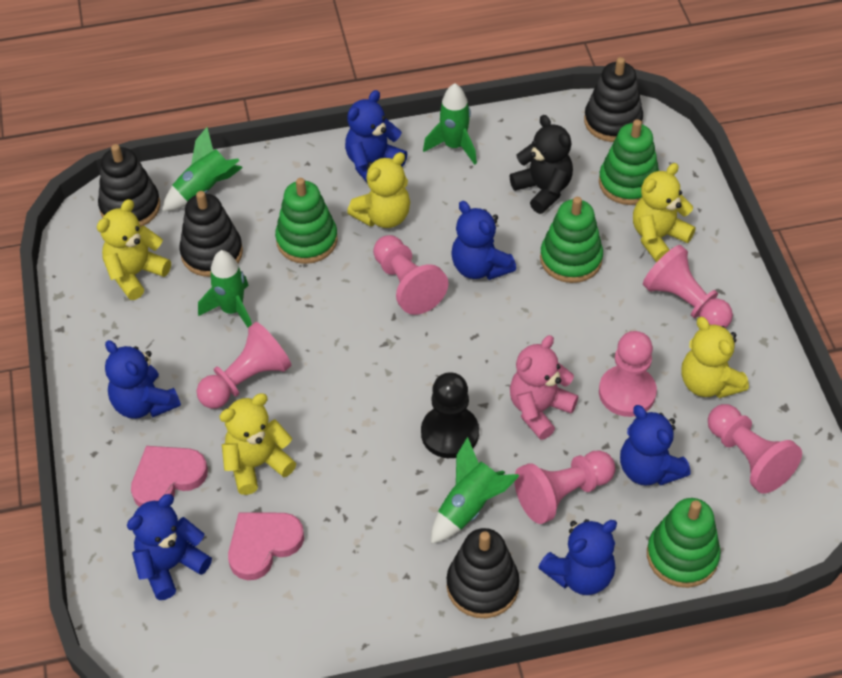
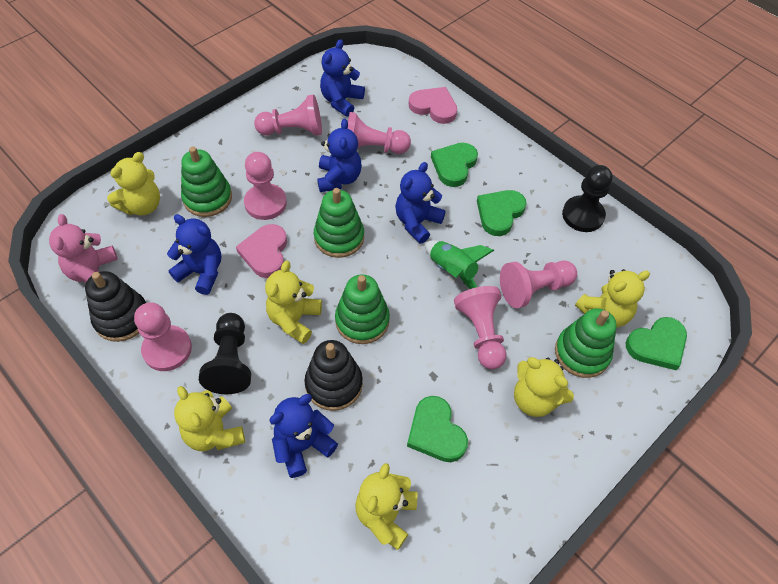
black pawn: [421,372,479,458] = 1 -> [199,313,251,394] [562,165,613,232] = 2
black stacking toy: [98,144,160,227] [179,191,243,277] [447,528,520,618] [584,57,643,142] = 4 -> [85,271,146,342] [305,340,363,411] = 2
black teddy bear: [510,115,573,214] = 1 -> none = 0
blue teddy bear: [105,340,181,419] [127,494,212,600] [345,90,408,182] [451,201,516,280] [538,519,617,595] [620,405,691,486] = 6 -> [167,214,221,295] [269,394,338,478] [317,119,362,192] [320,39,365,117] [395,162,446,244] = 5
green heart: none = 0 -> [407,396,468,462] [431,143,478,187] [477,190,527,236] [626,317,687,370] = 4
green rocket: [162,127,243,211] [198,250,252,328] [423,83,477,165] [431,437,519,544] = 4 -> [425,240,494,289] = 1
yellow teddy bear: [97,199,171,300] [219,393,296,495] [347,152,410,228] [633,163,696,262] [681,317,749,398] = 5 -> [107,152,160,215] [174,386,245,451] [265,261,322,344] [355,463,417,550] [514,357,574,417] [575,269,650,328] = 6

